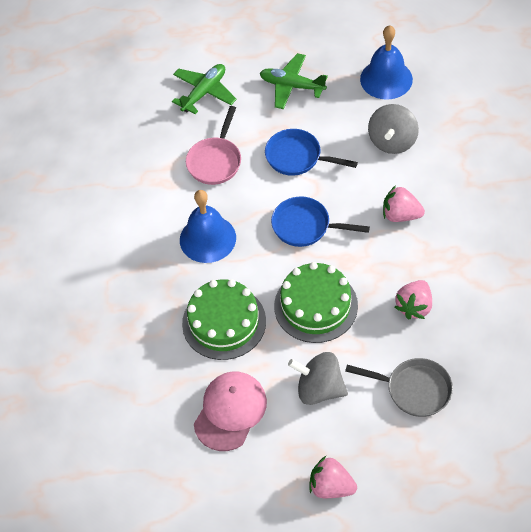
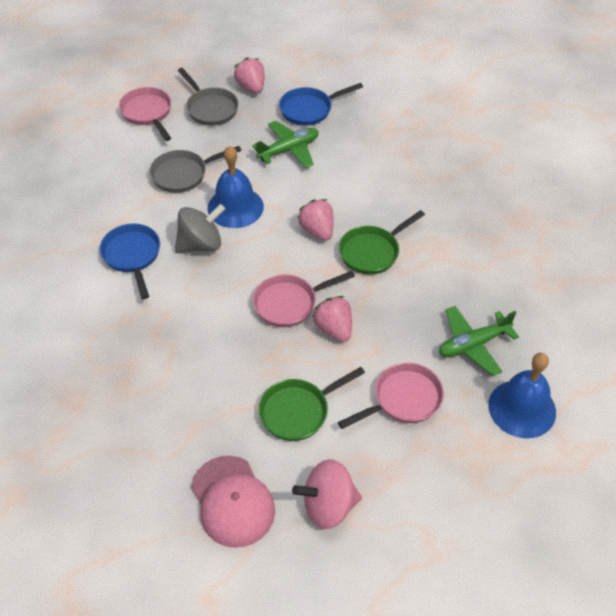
green cake: [182,279,266,360] [274,262,358,343] = 2 -> none = 0
green pan: none = 0 -> [259,367,365,441] [339,210,425,275] = 2
grey pan: [345,358,453,417] = 1 -> [150,146,242,193] [178,68,239,126] = 2
grey spinning top: [288,352,348,405] [368,104,419,154] = 2 -> [175,204,225,253] = 1
pink pan: [186,106,241,185] = 1 -> [119,87,171,141] [253,271,355,327] [338,363,444,429] = 3
pink spinning top: none = 0 -> [292,459,362,529] = 1

